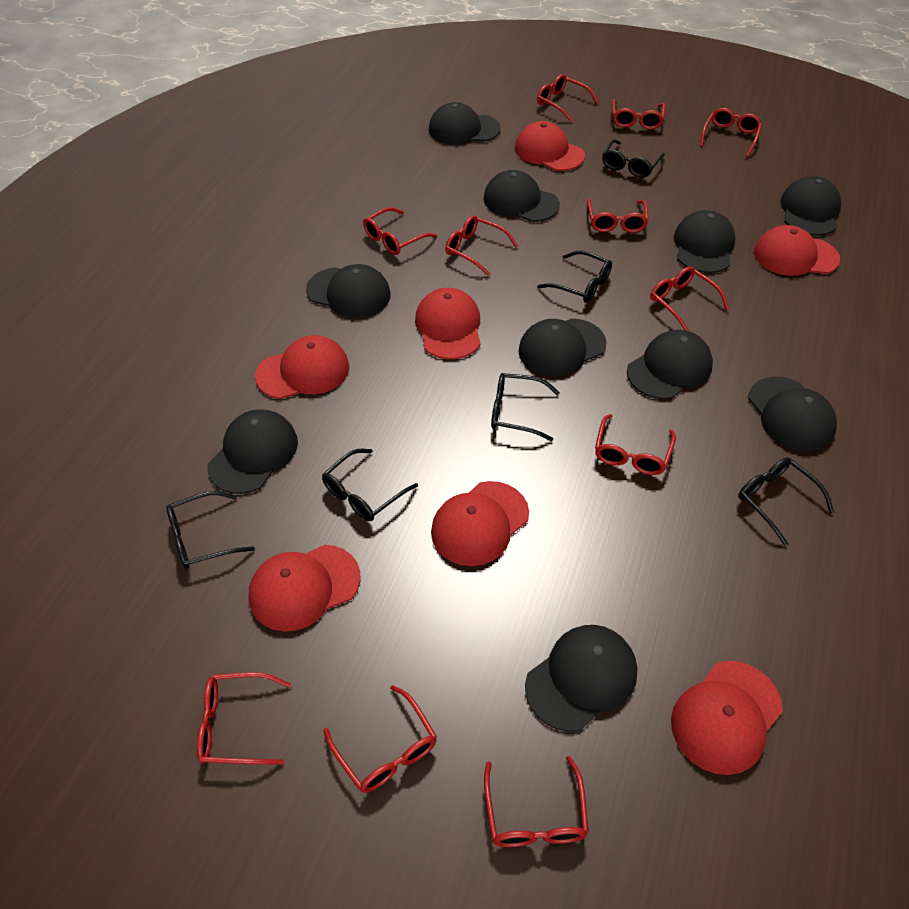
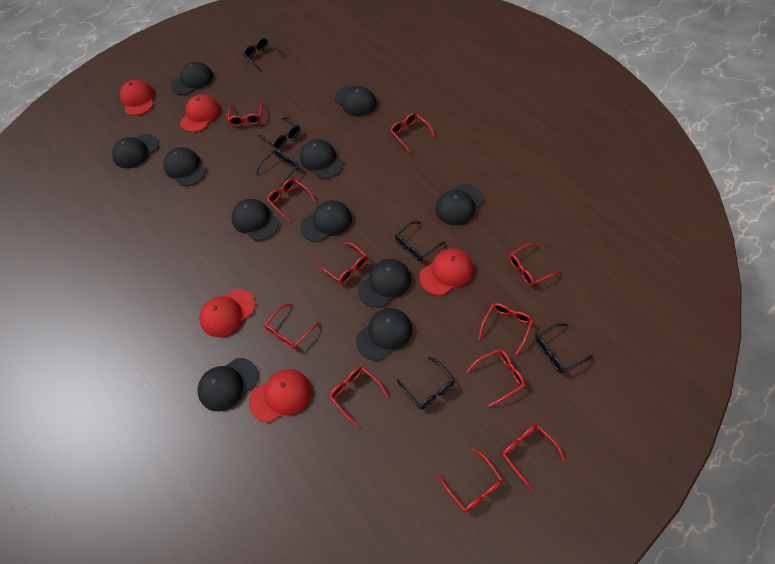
black cap: [207,409,298,494] [306,264,391,318] [429,102,501,145] [483,170,560,222] [518,318,607,377] [525,625,637,732] [627,330,713,399] [674,210,736,273] [748,377,837,452] [780,176,841,236] = 10 -> [112,134,159,168] [163,147,206,186] [171,62,213,95] [197,358,258,411] [231,199,279,241] [300,139,343,179] [300,200,352,242] [334,85,377,117] [356,308,412,361] [358,259,411,308] [435,184,484,225] = 11
red cap: [248,545,360,632] [255,335,349,399] [415,288,481,359] [431,481,529,566] [515,121,585,171] [671,661,783,775] [754,225,840,276] = 7 -> [120,80,154,115] [180,94,220,132] [199,289,255,337] [249,369,311,423] [419,248,473,295] = 5

